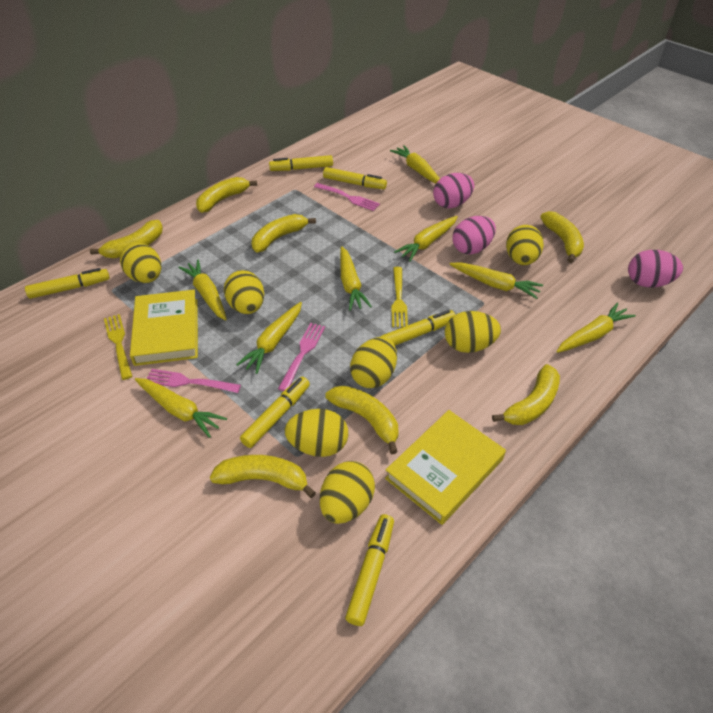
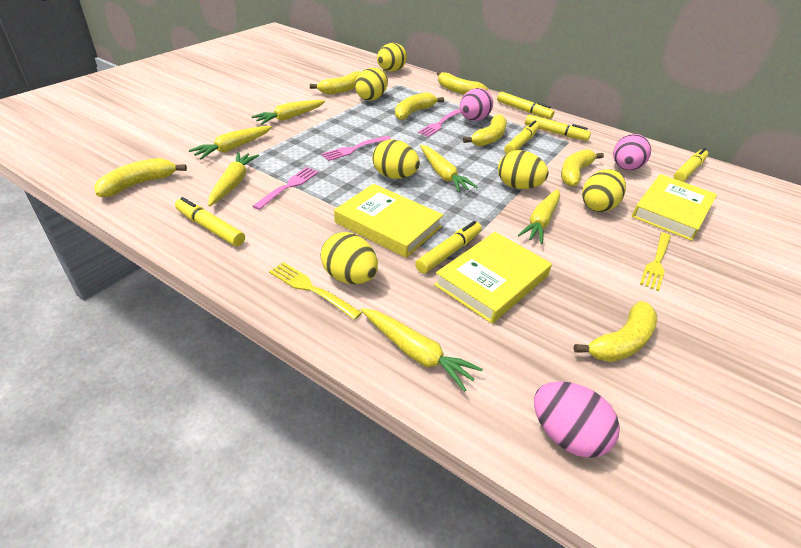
yellow book: [130,290,198,366] [385,410,506,525] = 2 -> [334,184,443,258] [434,232,552,324] [632,174,717,241] = 3
yellow carrot: [135,378,227,438] [178,260,227,320] [236,302,302,374] [340,246,372,311] [390,145,440,184] [394,216,458,262] [450,262,543,299] [557,303,636,353] = 8 -> [189,126,272,159] [208,152,259,206] [251,100,325,125] [361,308,483,392] [420,145,477,192] [518,189,560,244] = 6
yellow egg: [120,243,161,283] [224,270,264,314] [284,409,348,457] [320,461,375,524] [350,337,397,388] [445,311,501,353] [506,225,544,265] = 7 -> [320,232,378,284] [355,68,388,101] [372,140,420,179] [377,43,407,72] [498,150,549,189] [582,169,626,212] = 6

